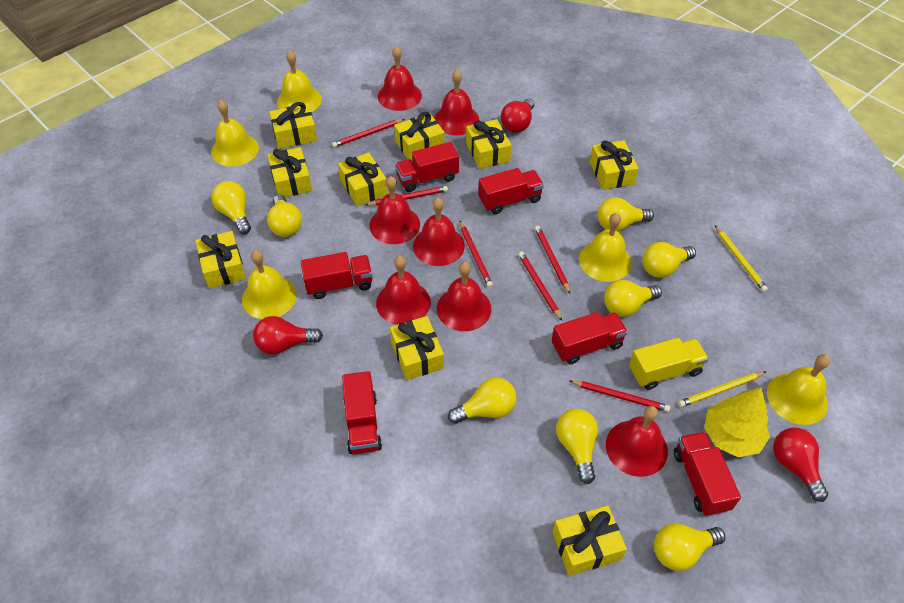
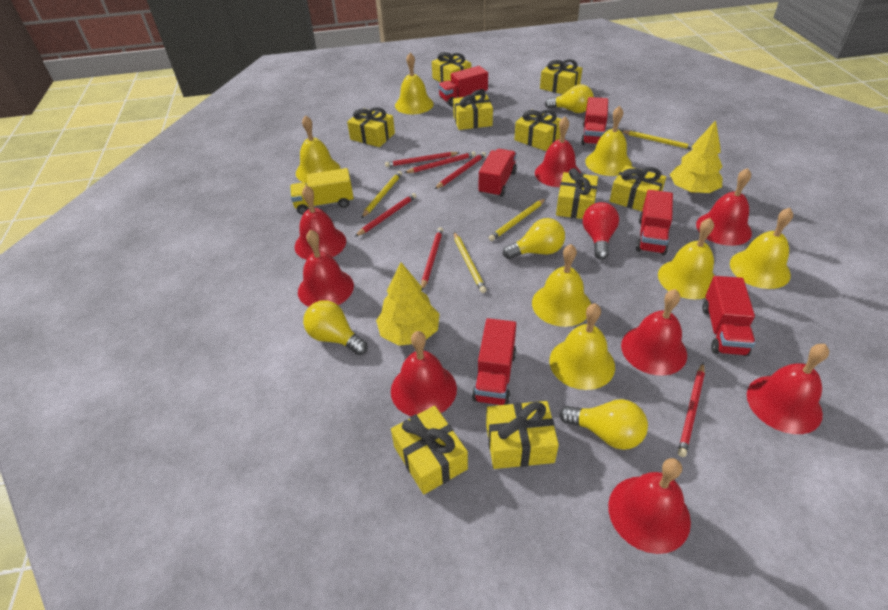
red bell: [369,176,420,244] [376,256,431,325] [378,46,422,111] [413,198,465,266] [434,70,479,135] [437,262,491,331] [606,406,668,477] = 7 -> [295,186,346,260] [298,229,354,307] [391,331,457,416] [535,117,581,187] [608,458,691,554] [621,289,687,376] [696,168,752,246] [747,344,829,434] = 8
red light bulb: [253,316,323,354] [501,98,534,133] [773,428,828,502] = 3 -> [583,202,619,260] = 1
yellow bell: [211,100,259,167] [242,250,297,319] [277,50,322,112] [579,213,632,282] [767,354,830,425] = 5 -> [296,115,340,183] [395,53,434,114] [532,244,591,327] [549,303,615,390] [585,106,632,176] [658,218,715,299] [730,208,793,289] = 7
yellow light bulb: [211,181,251,234] [267,194,302,237] [448,377,517,424] [556,409,598,484] [598,197,654,231] [604,280,662,317] [642,242,696,278] [654,523,725,571] = 8 -> [303,300,368,355] [503,218,565,259] [545,84,594,113] [559,399,648,450] = 4
yellow pencil: [678,372,766,407] [715,226,768,292] = 2 -> [361,171,402,218] [454,232,486,293] [489,198,546,241] [621,130,693,150] = 4
yellow tree: [704,387,770,457] = 1 -> [376,262,439,346] [670,120,723,193] = 2

